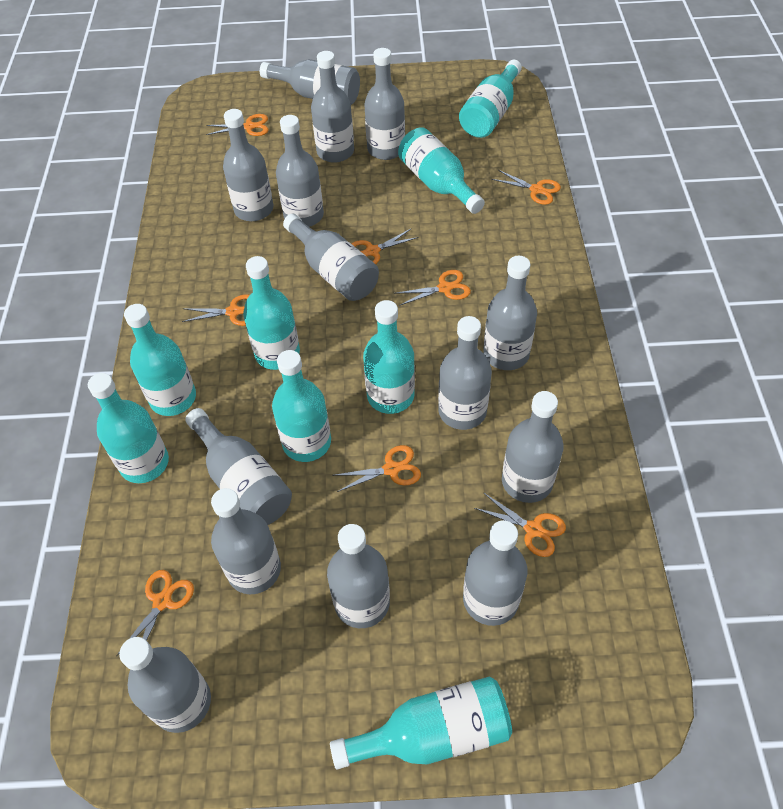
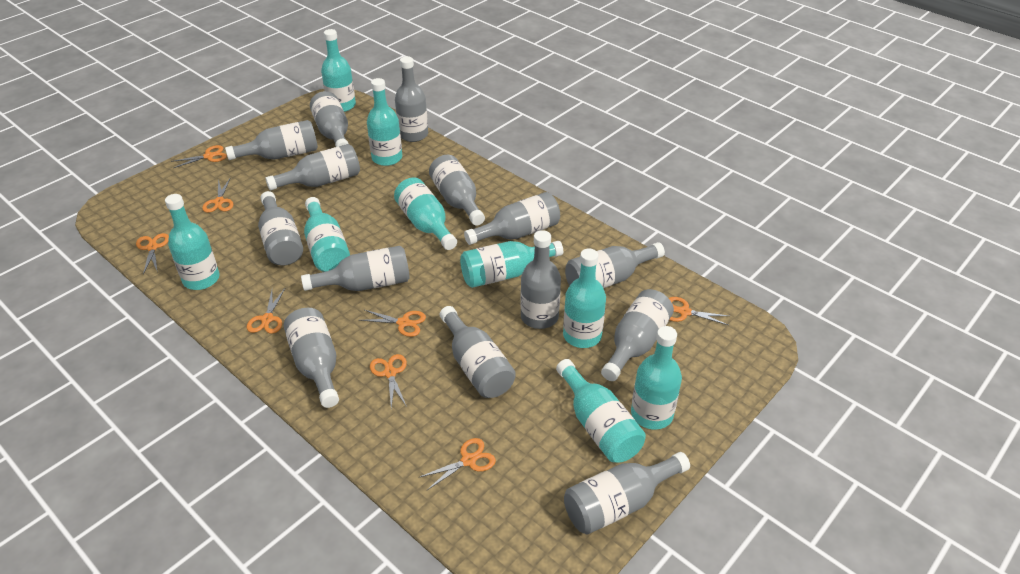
turquoise bottle: [88,373,169,483] [124,304,196,416] [243,256,300,370] [272,350,331,462] [330,676,512,769] [363,300,415,414] [398,127,485,214] [459,60,522,138] = 8 -> [165,194,220,290] [304,197,350,272] [321,29,356,112] [367,78,402,166] [394,177,457,250] [460,241,563,288] [556,359,646,463] [563,248,606,348] [631,326,682,430] = 9

